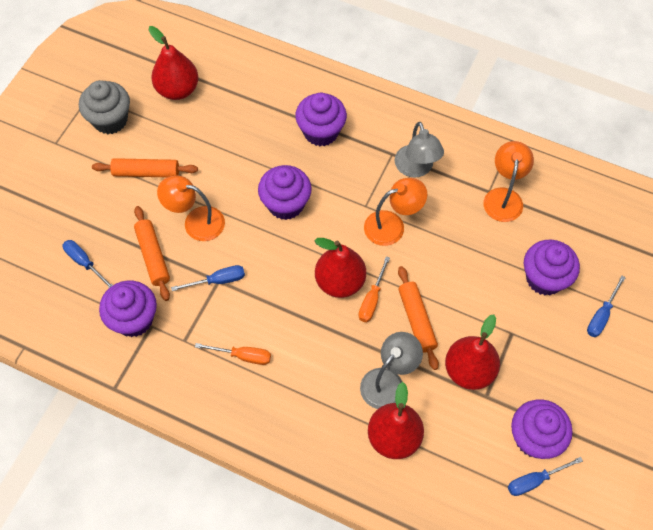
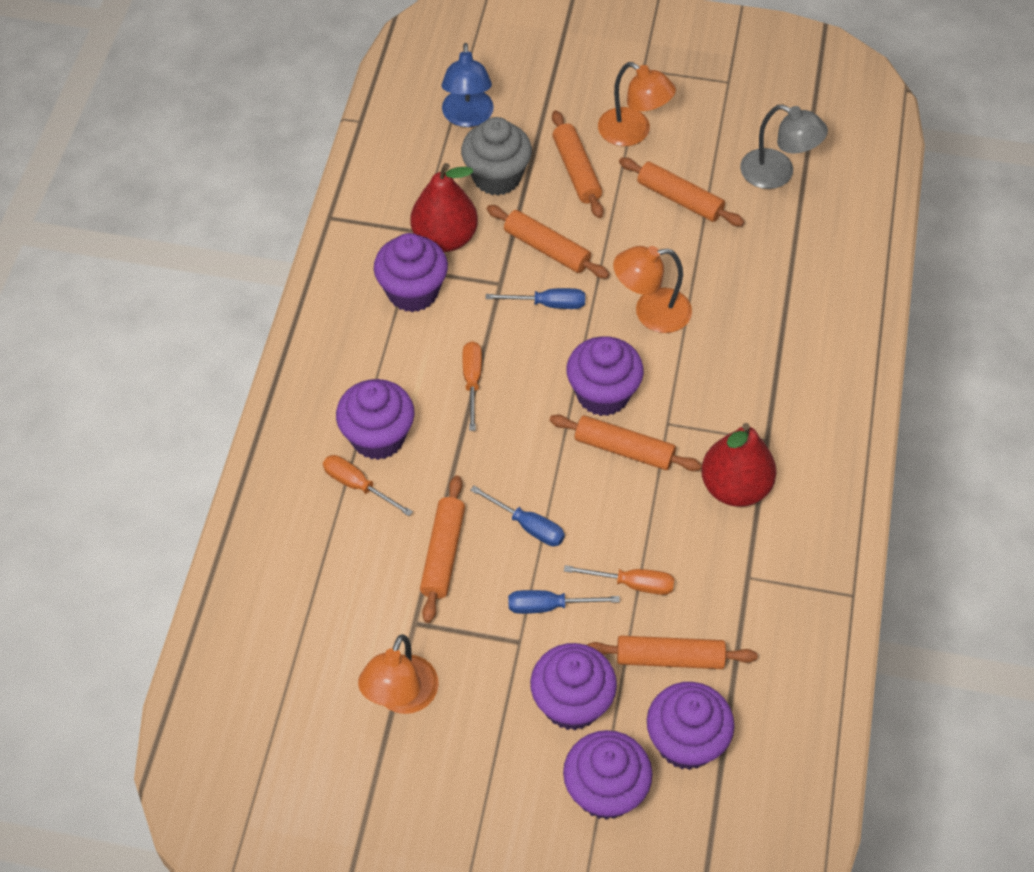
blue lamp: none = 0 -> [442,43,494,127] = 1
blue screwdriver: [63,240,113,288] [171,265,245,291] [508,457,583,496] [587,275,626,337] = 4 -> [470,486,565,546] [486,288,585,309] [508,590,620,614] = 3
grey lamp: [360,332,423,409] [395,122,444,178] = 2 -> [740,104,828,189] = 1
orange rolling pin: [92,158,198,177] [134,206,170,301] [398,266,439,370] = 3 -> [420,476,465,623] [487,205,610,279] [549,414,702,471] [552,110,604,218] [587,636,758,669] [619,157,745,226] = 6
orange screwdriver: [195,343,271,365] [358,256,390,322] = 2 -> [323,455,413,516] [462,341,482,431] [564,565,674,595] = 3
purple cupcake: [99,280,157,337] [258,165,312,220] [295,93,347,146] [511,399,573,459] [524,240,580,295] = 5 -> [336,379,415,460] [374,233,448,312] [530,643,617,730] [563,730,653,820] [566,336,644,416] [647,682,735,770] = 6
red pear: [149,26,198,100] [314,238,366,298] [368,382,424,459] [445,314,500,390] = 4 -> [410,163,478,252] [701,423,777,507] = 2

